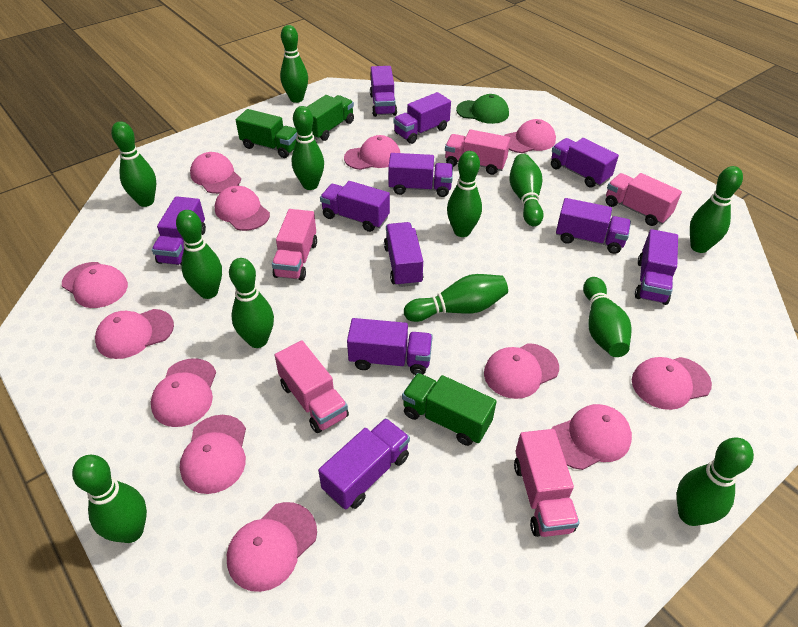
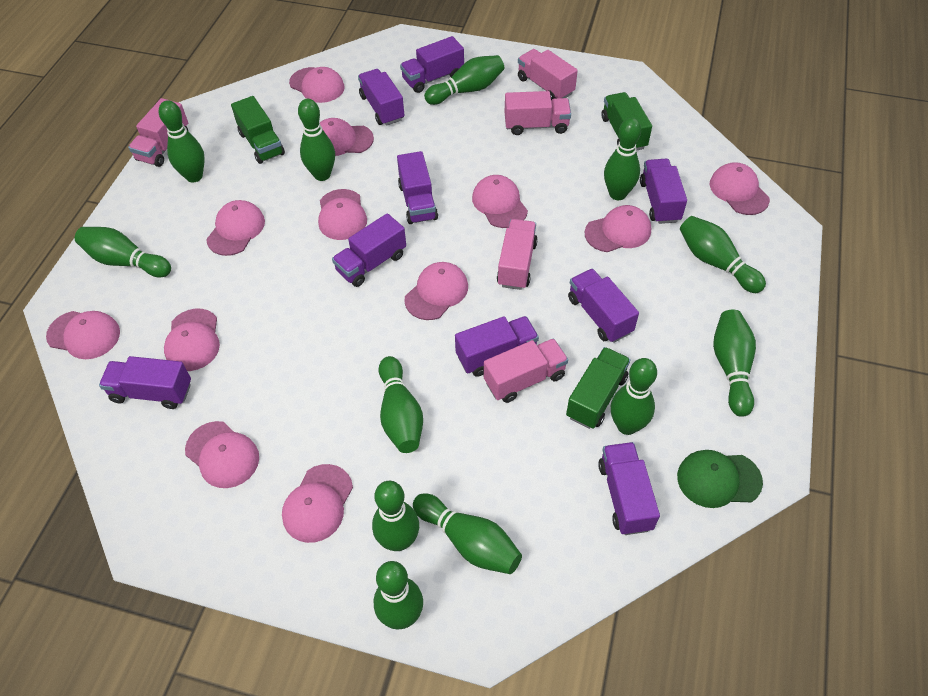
purple truck: [152,196,206,266] [318,418,410,510] [320,181,390,232] [347,318,433,375] [370,66,397,117] [384,222,424,287] [388,153,453,197] [393,92,451,144] [551,138,619,188] [556,198,631,254] [635,229,678,305] = 11 -> [99,356,191,409] [332,213,406,287] [358,69,405,126] [397,151,438,224] [400,36,464,93] [455,316,539,377] [568,269,639,343] [598,442,660,535] [640,159,687,224] = 9

